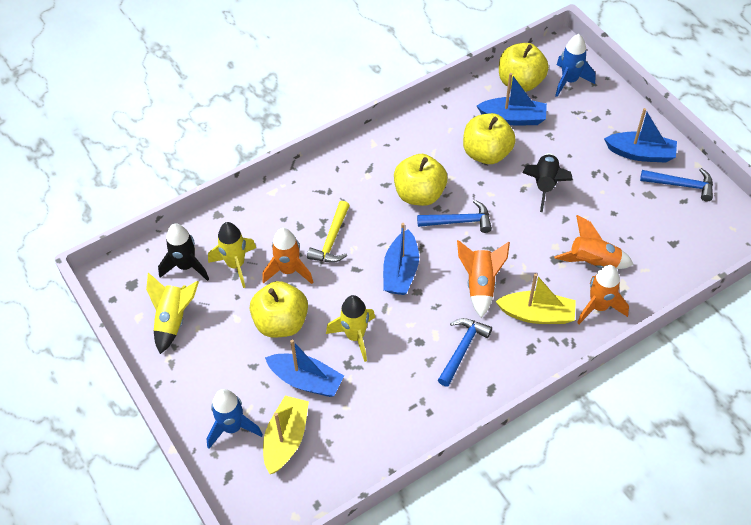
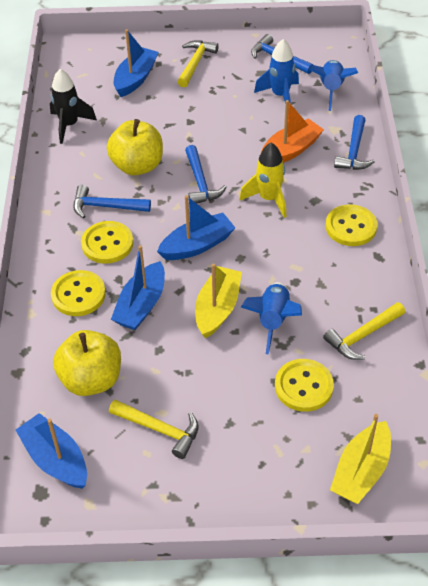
black rocket: [158,223,209,281] [523,153,573,212] = 2 -> [50,69,97,144] = 1
blue hammer: [417,200,492,233] [438,318,492,387] [640,168,713,201] = 3 -> [73,185,151,219] [185,145,227,203] [251,34,313,74] [334,115,375,170] = 4
blue rocket: [206,389,263,449] [555,34,596,97] = 2 -> [241,282,302,355] [254,39,299,103] [309,60,358,111] = 3
orange boat: none = 0 -> [261,100,324,163] = 1
orange rocket: [262,228,314,284] [457,240,510,318] [555,215,634,269] [577,265,629,324] = 4 -> none = 0
yellow apple: [250,281,308,338] [394,154,447,206] [463,113,516,164] [499,43,549,92] = 4 -> [53,330,121,396] [107,119,163,176] = 2
yellow button: none = 0 -> [51,270,106,316] [81,221,133,264] [275,359,334,412] [326,204,377,246] = 4
yellow hammer: [307,201,350,263] = 1 -> [109,400,199,459] [178,40,219,87] [323,302,405,360] = 3
yellow rocket: [146,272,199,354] [208,222,256,288] [326,295,375,362] = 3 -> [239,143,286,218] = 1

